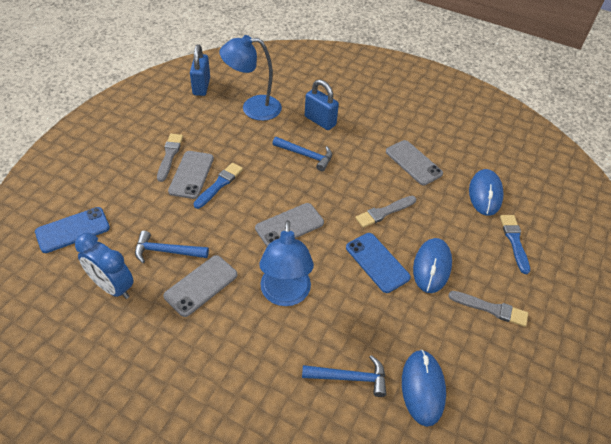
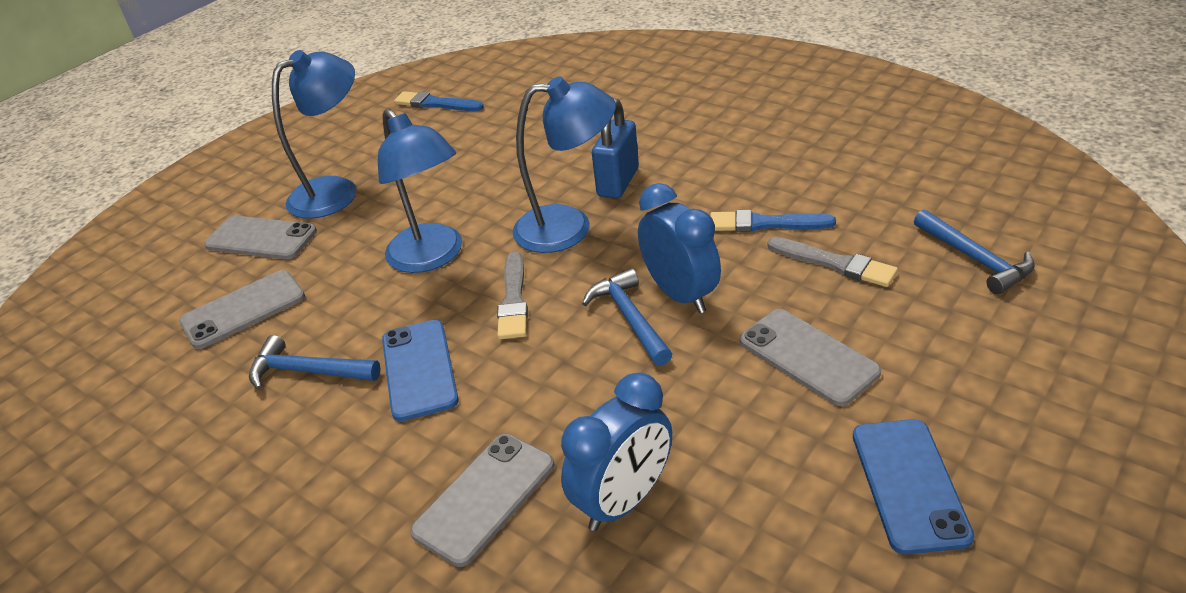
blue clock: [75,233,134,299] = 1 -> [561,372,672,531] [638,183,721,313] = 2
blue lamp: [219,35,282,121] [259,220,314,306] = 2 -> [272,50,357,219] [378,108,462,273] [512,76,616,253] = 3
blue mouse: [402,350,446,427] [413,238,452,293] [469,169,504,216] = 3 -> none = 0
blue padlock: [190,44,210,96] [305,80,339,130] = 2 -> [592,98,639,198] = 1
grey brush: [157,134,183,182] [355,196,416,228] [448,291,528,327] = 3 -> [497,252,528,339] [767,237,898,287] = 2

